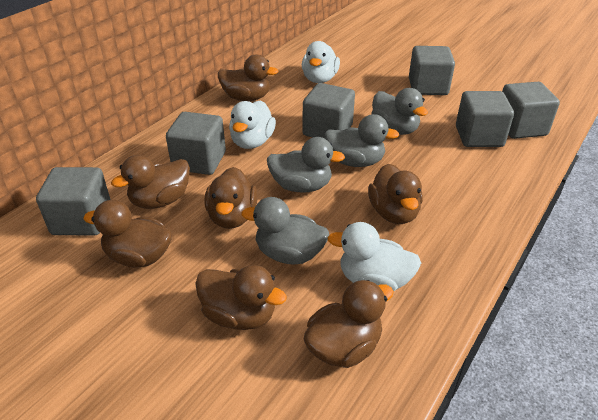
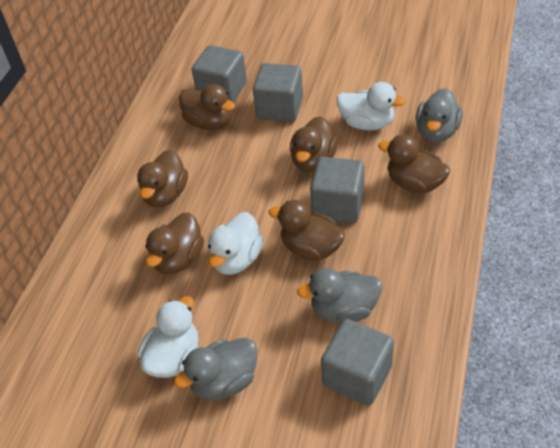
brown duck: [83,200,172,267] [111,155,190,209] [195,265,287,330] [204,167,258,229] [218,55,279,101] [304,280,394,368] [368,164,423,224] = 7 -> [137,150,188,207] [145,212,204,275] [179,84,235,130] [269,200,345,261] [290,116,338,172] [378,135,450,193] = 6
grey cube: [36,167,111,236] [166,112,226,175] [303,83,355,139] [409,46,455,95] [456,91,514,147] [502,82,560,139] = 6 -> [192,45,247,102] [253,63,303,122] [310,157,364,223] [321,319,394,406] = 4
grey duck: [242,197,329,264] [267,137,345,192] [325,114,399,167] [371,88,428,135] = 4 -> [174,338,257,400] [297,268,382,323] [416,88,463,142] = 3

